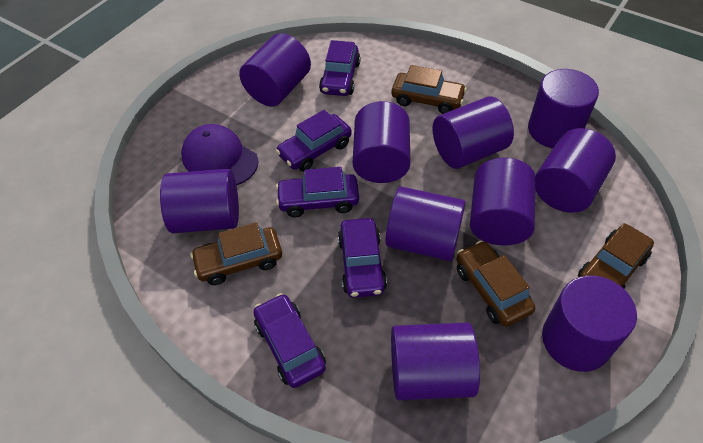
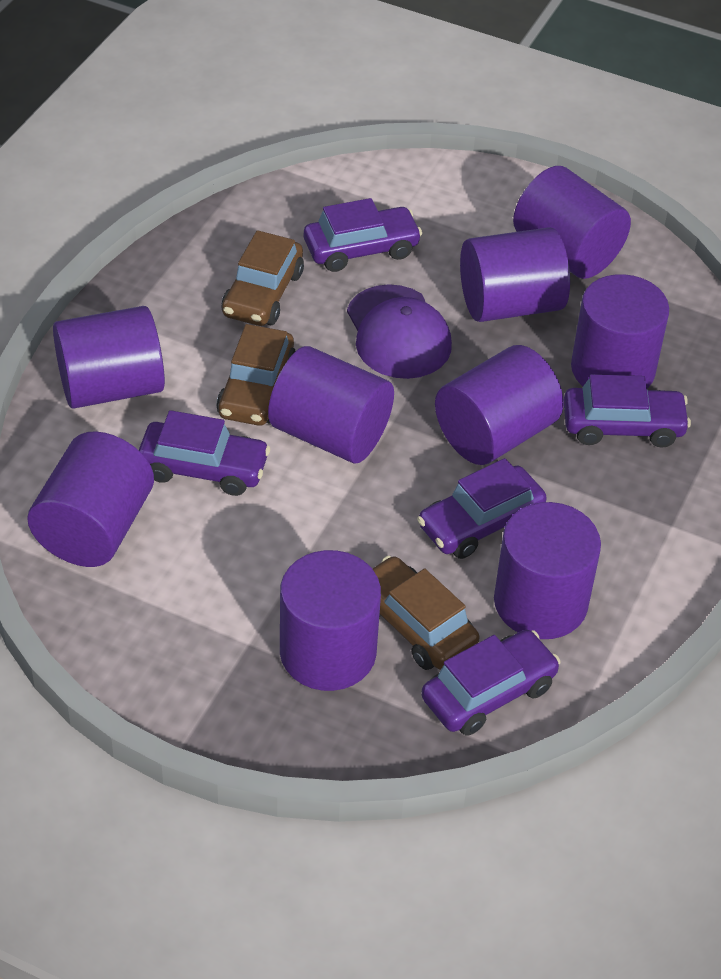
brown car: [190,222,282,285] [392,65,467,114] [456,241,535,327] [578,223,654,289] = 4 -> [216,324,296,426] [222,230,304,326] [372,556,480,670] = 3
purple cylinder: [160,169,239,233] [239,33,311,107] [353,101,410,183] [385,187,466,261] [391,322,480,400] [432,96,514,169] [470,158,536,245] [528,69,599,148] [535,128,616,213] [542,275,637,372] = 10 -> [27,431,154,567] [53,306,165,409] [268,346,394,464] [280,550,381,691] [435,345,564,465] [460,227,570,322] [494,502,601,639] [513,166,631,279] [571,274,669,388] = 9

